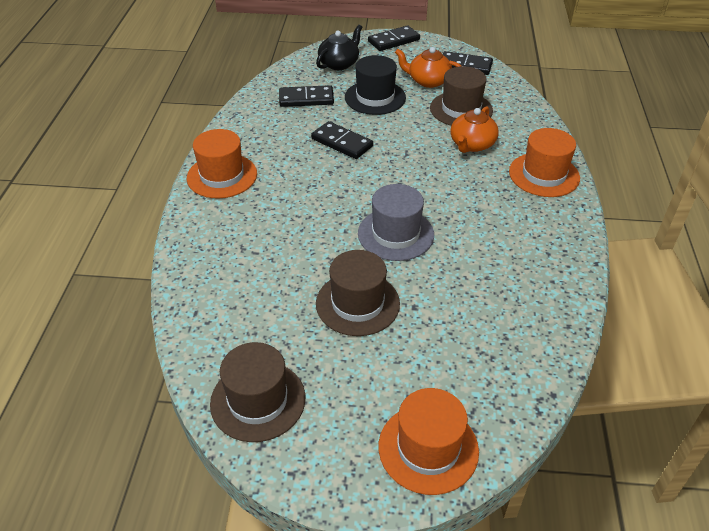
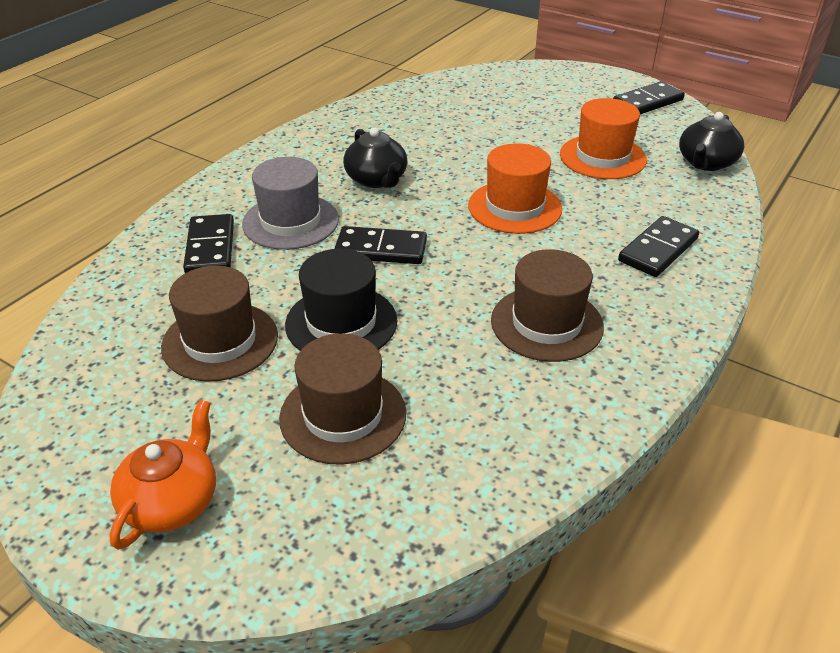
black teapot: [316,25,362,70] = 1 -> [343,127,407,188] [679,112,744,171] = 2
orange hat: [187,129,257,198] [379,388,479,495] [509,128,580,197] = 3 -> [468,143,562,234] [560,98,647,179] = 2
orange teapot: [395,47,461,88] [450,106,499,153] = 2 -> [110,399,216,550] = 1

